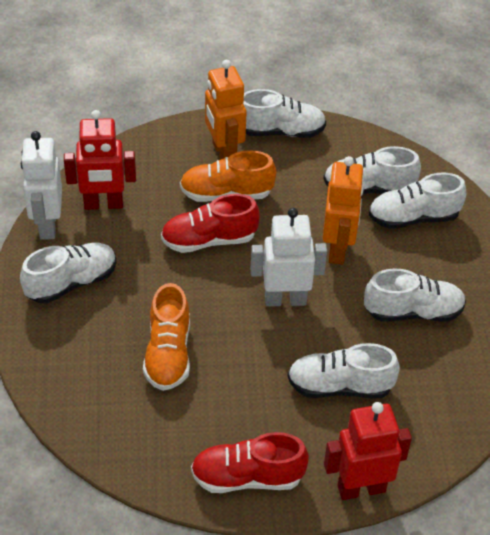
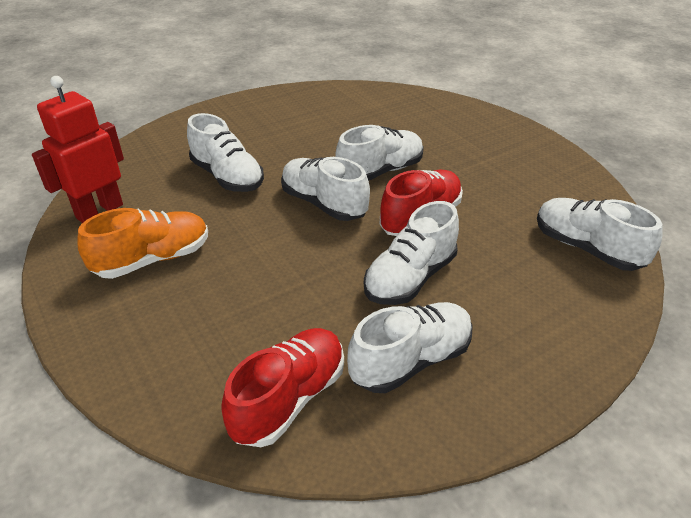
orange robot: [205,60,247,160] [323,156,364,264] = 2 -> none = 0
orange shoe: [143,283,190,391] [180,150,276,202] = 2 -> [78,208,208,279] = 1
red robot: [64,110,136,210] [324,402,412,500] = 2 -> [32,76,124,223] = 1
white robot: [21,131,62,240] [251,208,327,307] = 2 -> none = 0

